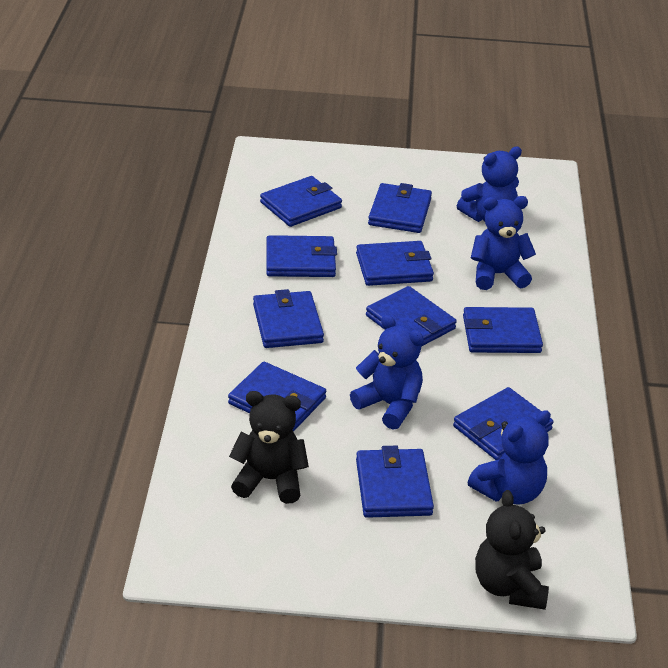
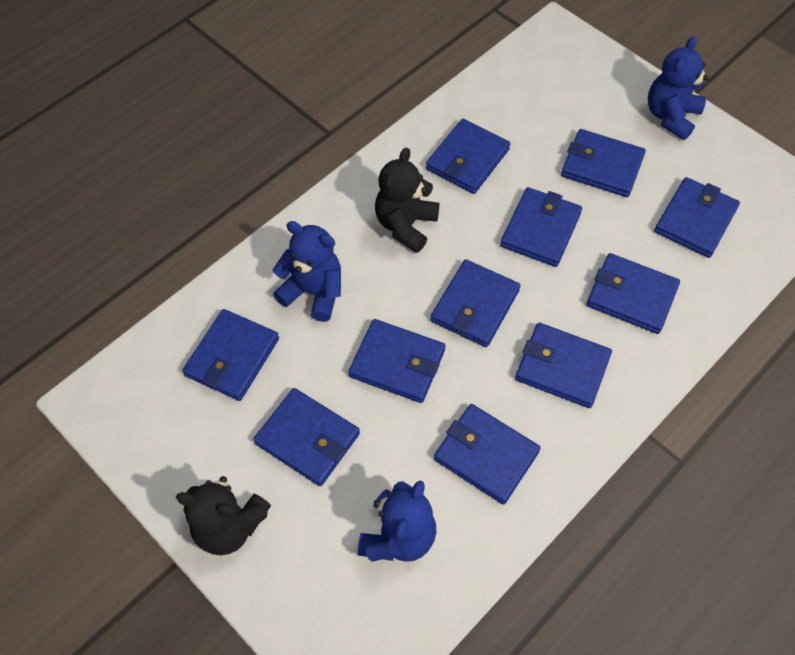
blue teddy bear: [350,315,424,430] [457,147,522,222] [468,410,551,505] [471,196,536,290] = 4 -> [273,221,341,322] [358,480,436,562] [648,36,708,140] = 3
blue wallet: [228,362,326,432] [253,289,324,348] [260,176,342,227] [267,235,337,277] [356,241,434,286] [356,446,434,518] [366,286,457,347] [368,183,432,233] [453,387,553,460] [463,307,543,353] = 10 -> [182,309,279,401] [253,388,360,486] [348,319,445,403] [426,119,510,194] [431,259,521,347] [434,404,541,505] [500,187,582,267] [515,323,612,408] [561,129,646,197] [587,253,680,334] [654,177,740,258] = 11

